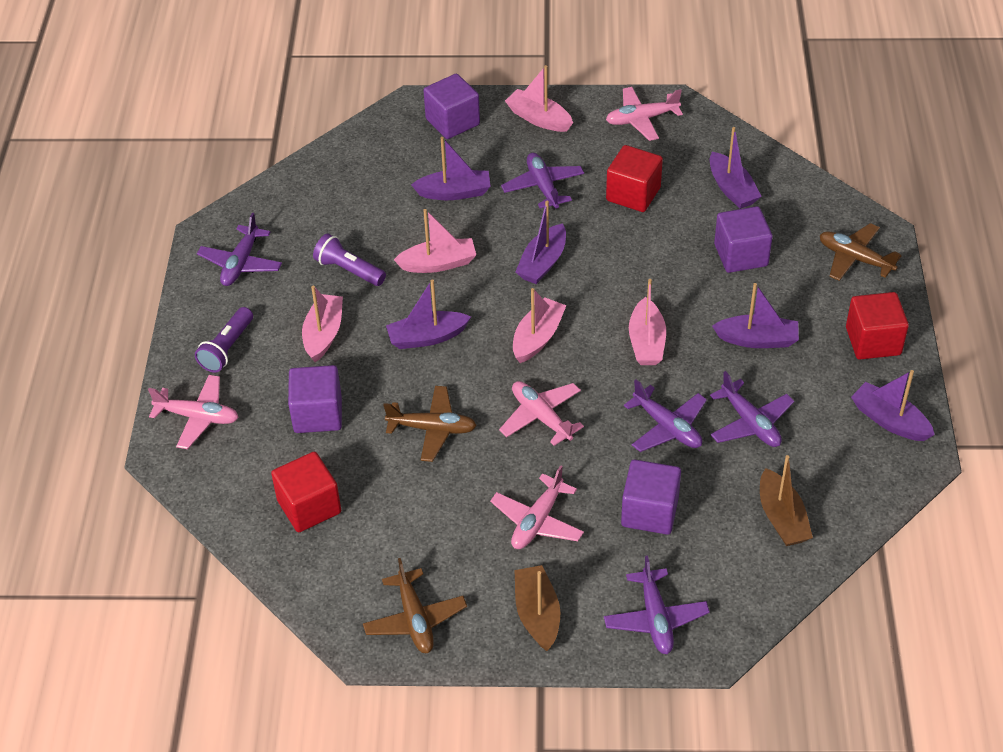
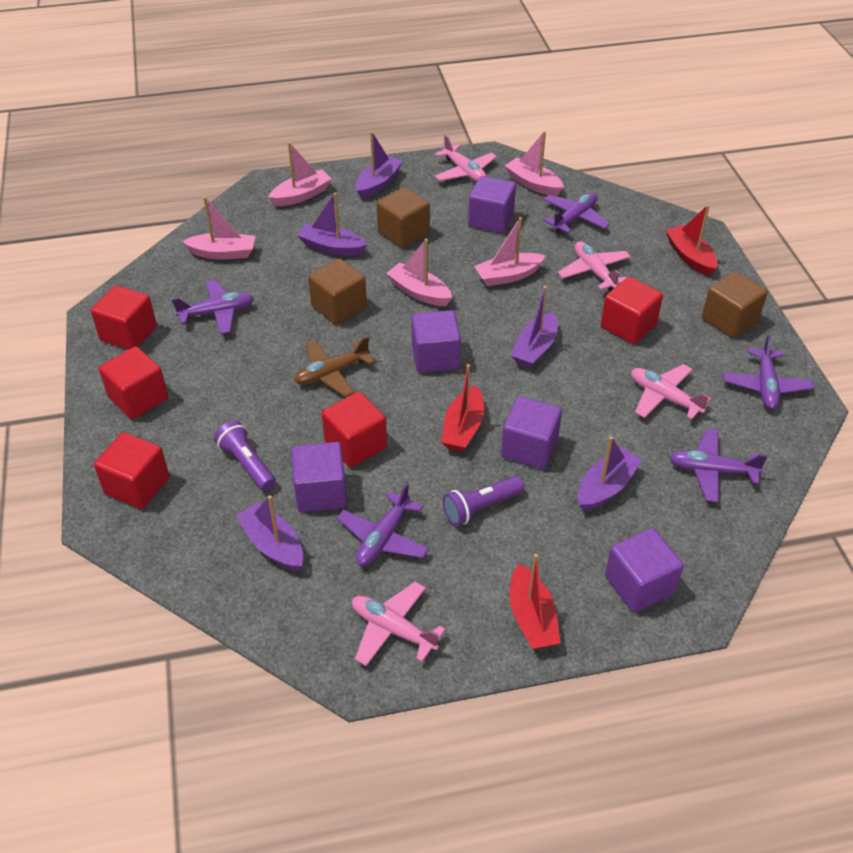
brown boat: [514,565,560,651] [760,455,813,546] = 2 -> none = 0
brown cube: none = 0 -> [308,258,367,325] [377,187,430,248] [702,271,768,338] = 3
brown plane: [363,558,467,653] [384,386,477,462] [820,223,902,281] = 3 -> [294,336,374,397] = 1
purple boat: [386,279,471,349] [411,137,491,200] [515,201,566,284] [710,127,762,209] [712,283,799,348] [851,370,935,441] = 6 -> [236,495,303,571] [297,193,367,256] [355,132,403,199] [511,286,558,368] [578,436,642,511] = 5
purple cube: [288,365,342,433] [423,74,480,139] [621,460,681,535] [714,206,773,273] = 4 -> [291,442,347,512] [412,310,461,373] [468,176,516,234] [501,396,562,469] [605,528,684,613] = 5
red boat: none = 0 -> [441,364,484,452] [510,554,561,649] [665,205,717,276] = 3
red cube: [271,452,341,532] [606,145,663,212] [846,292,909,359] = 3 -> [91,285,157,350] [94,432,169,509] [99,346,168,419] [322,392,387,468] [601,277,663,344] = 5

